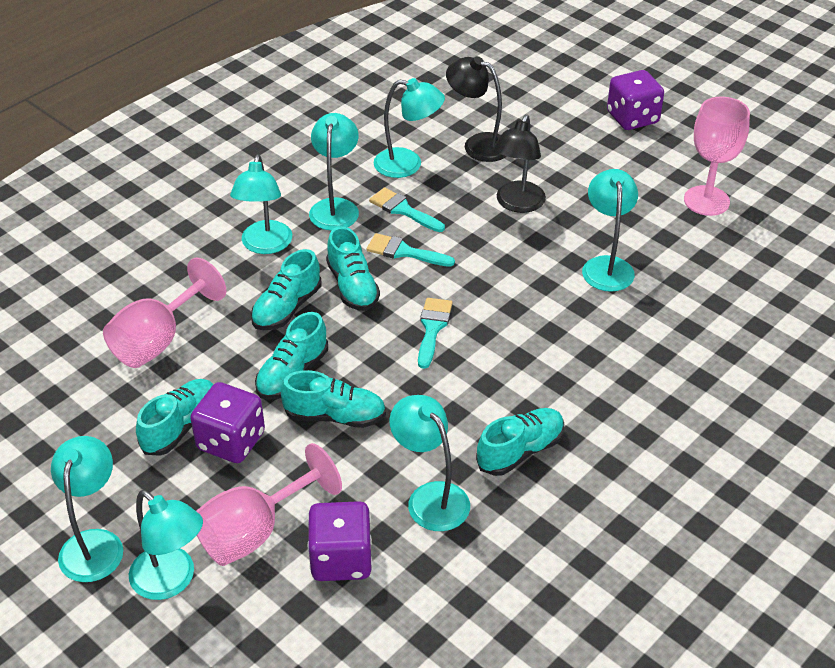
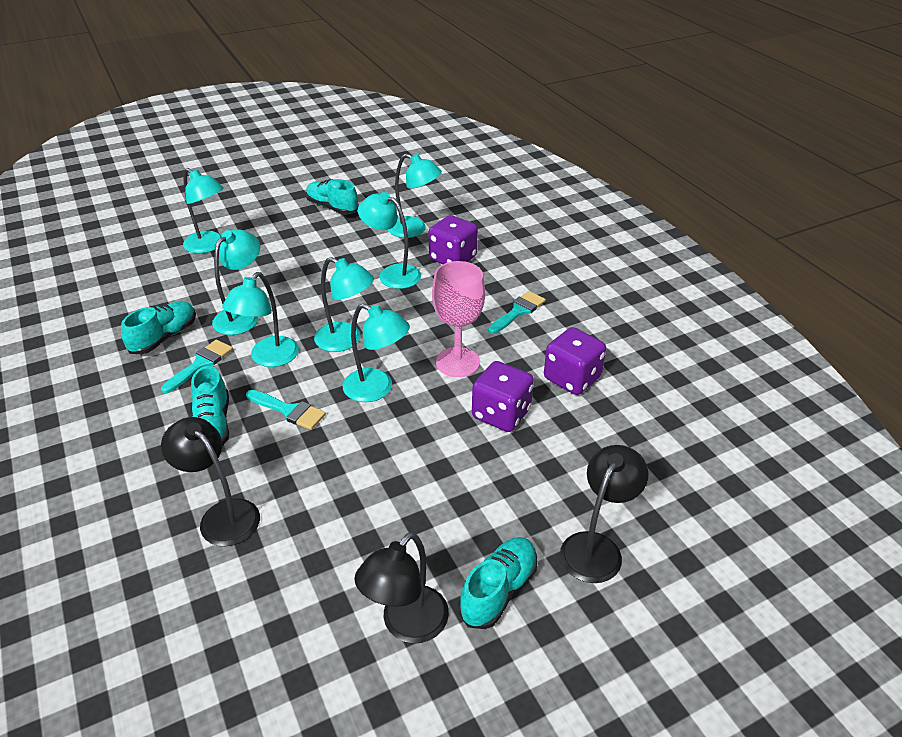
black lamp: [446,56,507,162] [493,115,546,213] = 2 -> [161,417,260,546] [354,532,449,643] [560,445,649,583] = 3
pink goblet: [103,258,227,368] [196,443,342,566] [684,96,750,216] = 3 -> [432,261,485,377] = 1
turquoise shoe: [136,379,214,456] [251,249,321,330] [255,312,328,400] [281,370,386,428] [326,226,380,311] [476,408,564,476] = 6 -> [121,301,196,354] [191,366,229,446] [306,179,359,214] [459,537,538,629] = 4

